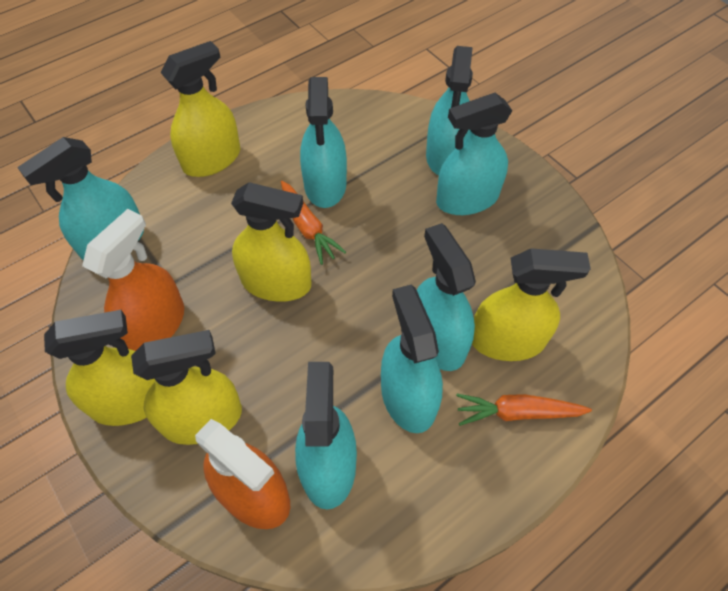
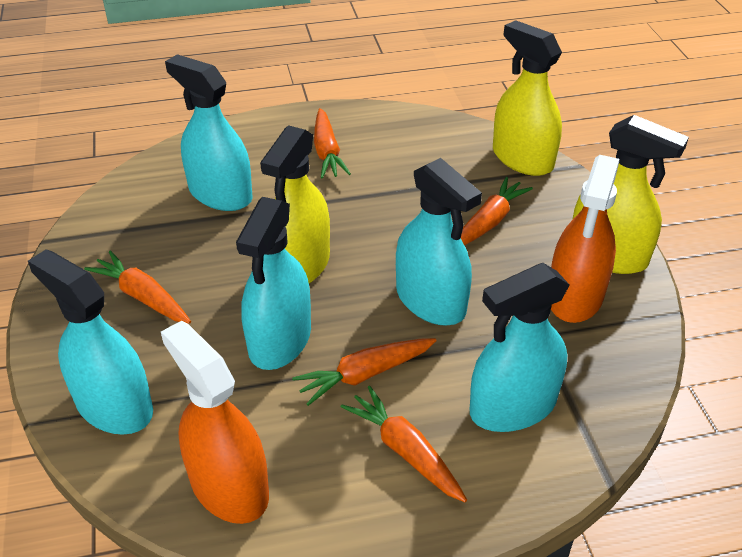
orange carrot: [281,181,346,265] [456,394,592,426] = 2 -> [84,250,191,324] [292,338,437,406] [314,108,351,179] [341,386,467,502] [461,177,533,246] = 5
turquoise spray bottle: [17,137,144,260] [295,362,357,510] [300,77,347,208] [381,284,443,433] [417,223,476,371] [426,46,473,175] [436,93,512,215] = 7 -> [28,249,153,435] [165,54,253,211] [236,197,311,370] [396,158,482,326] [470,263,570,432] = 5
yellow spray bottle: [44,310,156,426] [131,330,242,445] [161,41,240,177] [231,182,312,302] [472,248,591,361] = 5 -> [260,125,330,283] [493,20,562,176] [572,115,689,274] = 3

